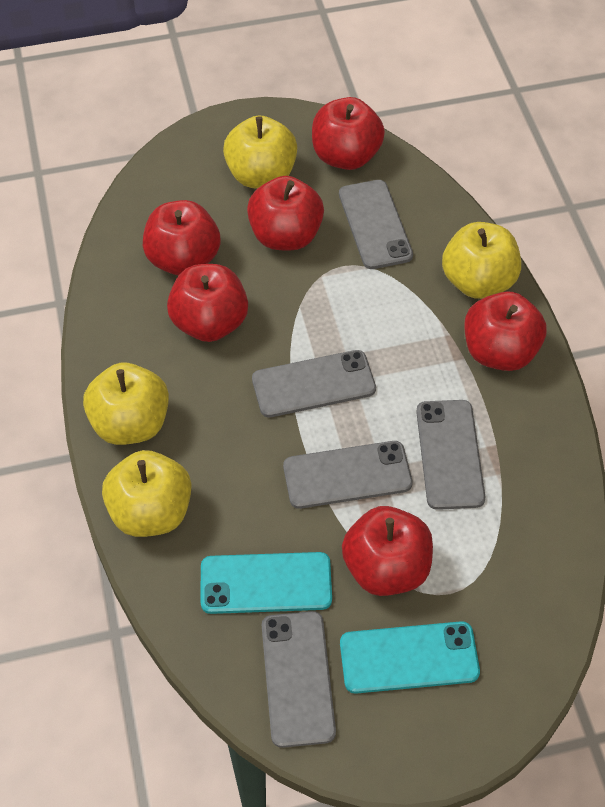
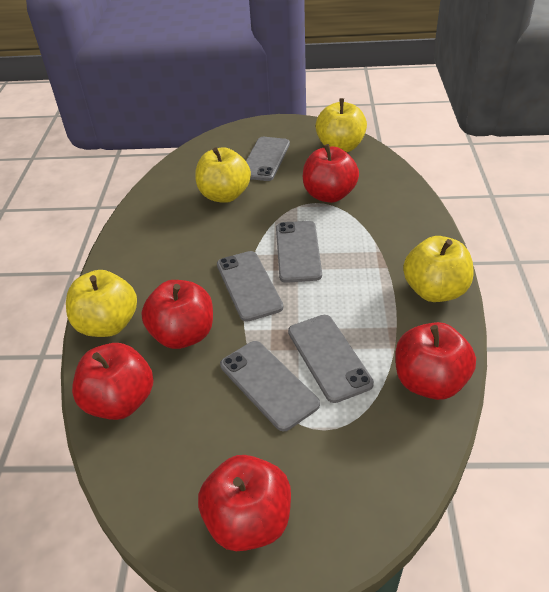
red apple: [143,200,221,276] [167,264,248,342] [247,176,324,250] [312,97,385,170] [342,506,433,596] [464,291,547,371] = 6 -> [72,343,153,420] [142,280,213,349] [198,455,291,551] [303,144,359,203] [395,322,476,400] = 5
turquoise phone: [200,552,332,614] [340,621,480,694] = 2 -> none = 0

